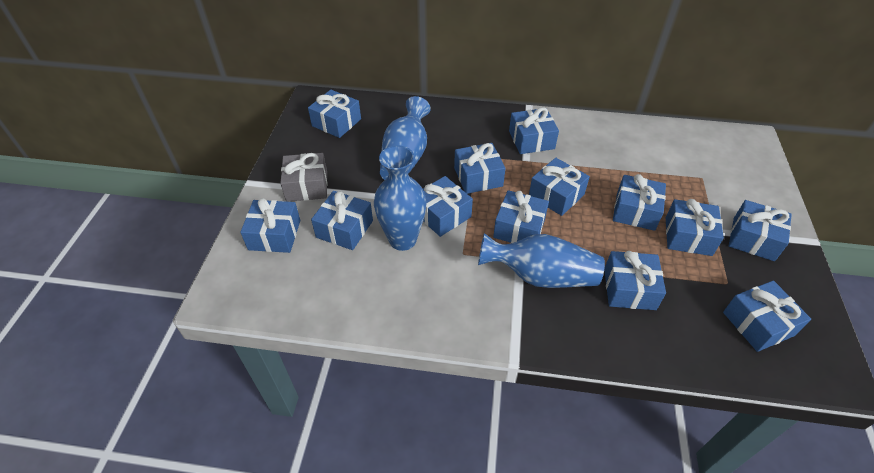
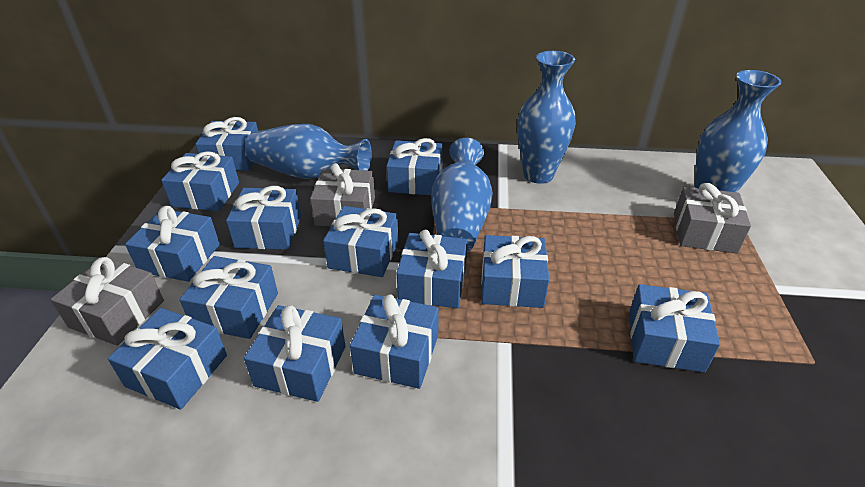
blue vase: [374,146,427,251] [380,96,431,180] [478,233,605,288] = 3 -> [245,124,372,179] [431,138,493,252] [517,51,576,184] [695,70,782,192] = 4
grey gift: [280,153,328,202] = 1 -> [50,257,164,346] [310,163,375,227] [674,183,751,253] = 3

